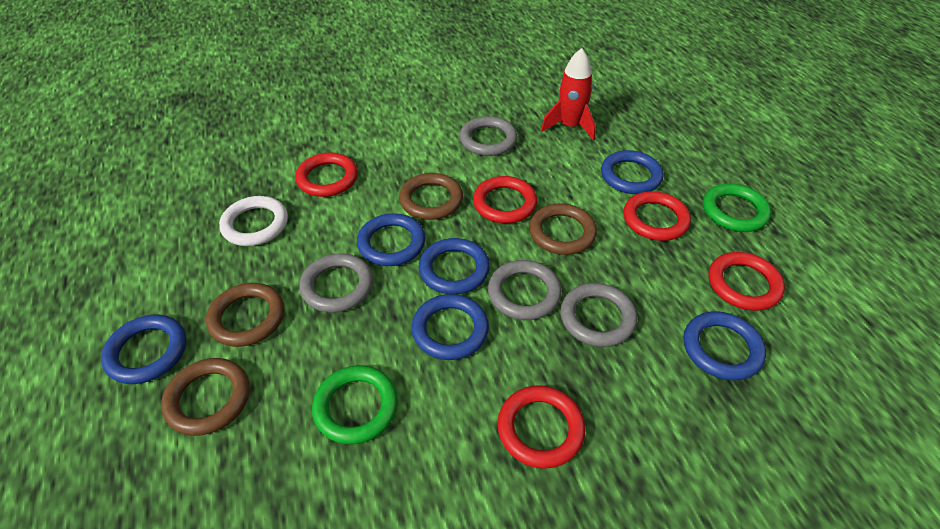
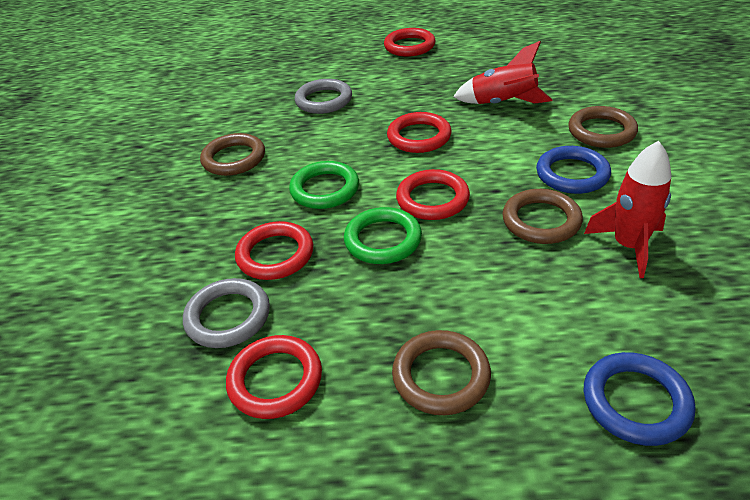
blue ring: [101,315,187,384] [357,213,425,266] [412,294,489,360] [419,238,490,294] [601,150,664,194] [684,311,766,381] = 6 -> [536,146,611,194] [584,352,696,446] = 2
grey ring: [299,253,373,313] [460,116,517,156] [488,260,562,320] [560,283,637,347] = 4 -> [183,278,270,348] [295,79,352,114] = 2
red rocket: [541,48,596,141] = 1 -> [453,41,552,104] [584,141,671,278] = 2
white ring: [219,196,288,246] = 1 -> none = 0

